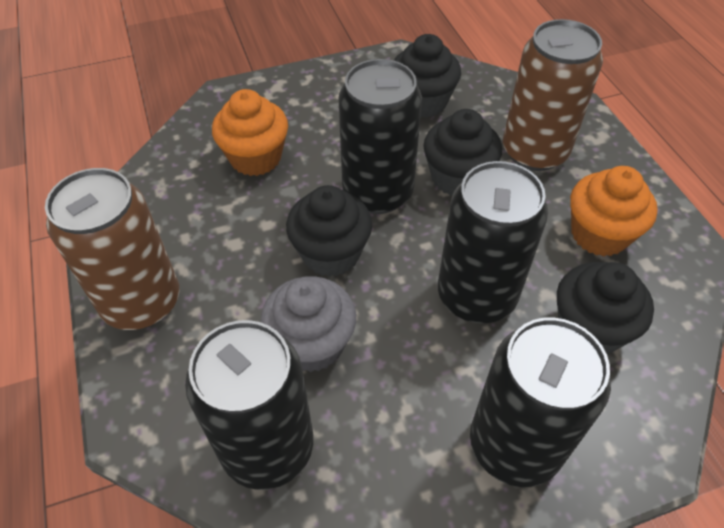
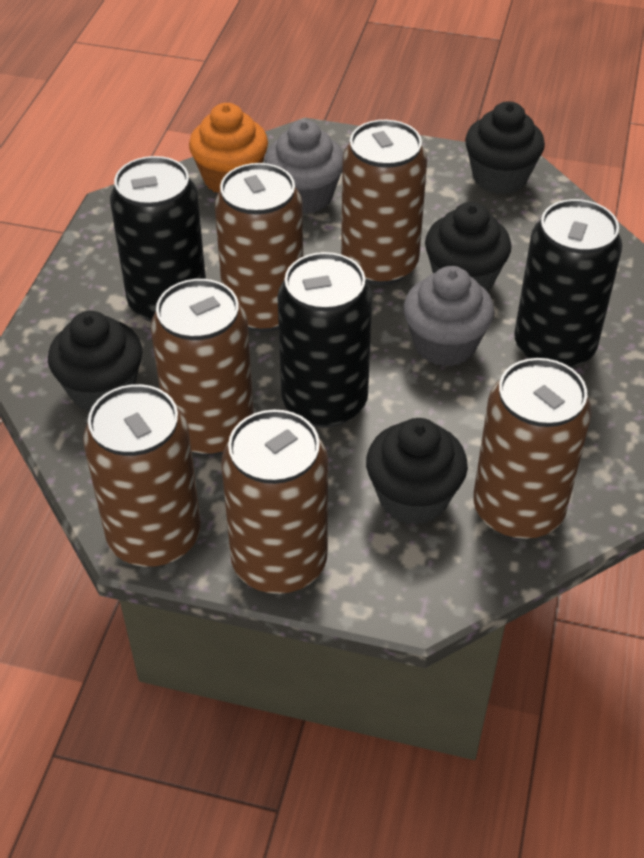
black can: [185,320,313,490] [339,59,422,214] [438,161,548,323] [470,317,611,487] = 4 -> [110,156,206,322] [277,252,372,428] [514,199,622,368] = 3
brown can: [45,168,179,330] [503,19,603,171] = 2 -> [83,384,201,567] [151,279,254,456] [214,163,303,332] [221,410,328,594] [341,120,427,285] [473,358,592,539] = 6
grey cupcake: [261,276,356,372] = 1 -> [264,120,343,214] [403,266,495,367] = 2
orange cupcake: [212,89,288,176] [570,166,658,257] = 2 -> [189,103,268,193] = 1

